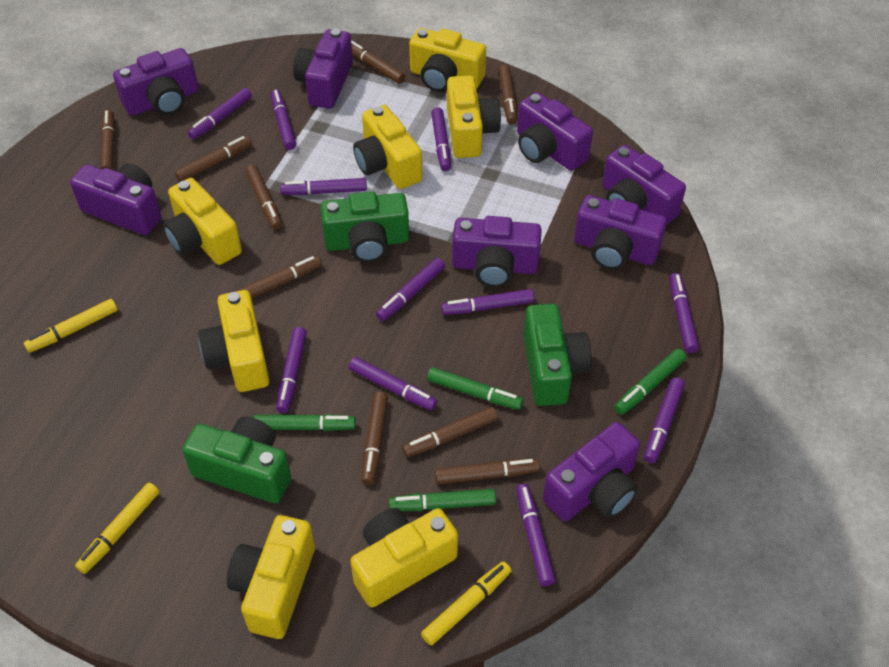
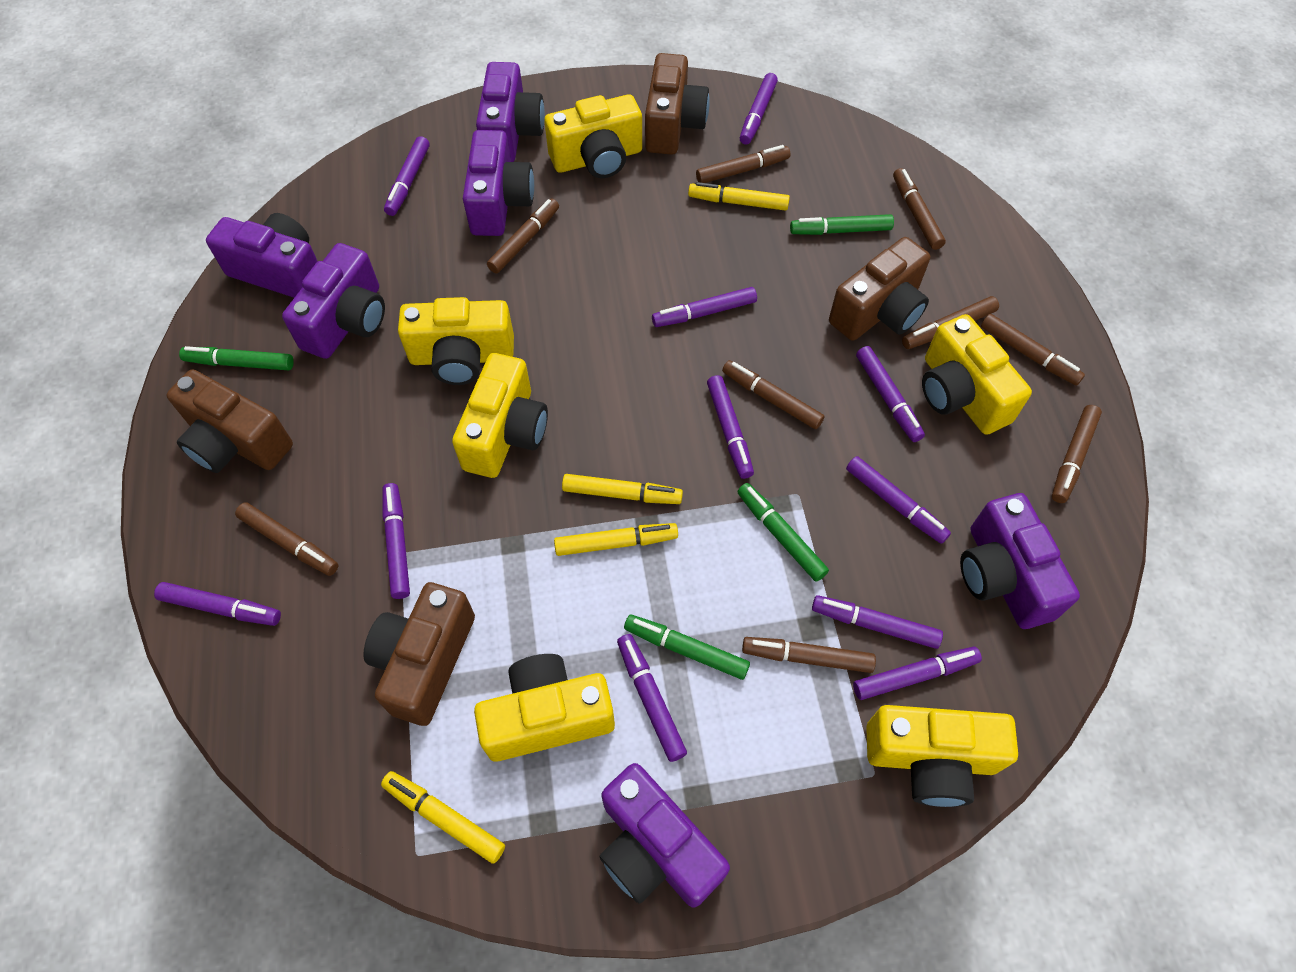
brown camera: none = 0 -> [166,369,293,473] [363,582,475,726] [645,53,710,155] [829,237,930,341] = 4
green camera: [182,416,291,503] [320,192,409,262] [524,304,591,406] = 3 -> none = 0
purple camera: [70,163,161,235] [113,48,199,116] [293,29,353,109] [452,216,542,287] [517,92,593,171] [543,422,640,521] [574,195,667,270] [602,145,686,224] = 8 -> [206,213,318,298] [282,243,385,359] [463,130,534,236] [476,62,545,162] [599,763,730,908] [960,493,1080,629] = 6
yellow camera: [163,178,242,265] [198,290,270,392] [227,515,315,639] [350,508,458,607] [353,105,422,189] [409,28,486,92] [447,76,501,158] = 7 -> [398,297,514,385] [452,353,548,478] [474,654,615,762] [544,94,642,178] [866,705,1018,807] [922,314,1032,435] = 6
yellow marker: [24,299,118,353] [75,483,159,574] [421,561,511,646] = 3 -> [381,771,505,864] [554,523,678,556] [562,474,683,504] [688,182,790,211] = 4

